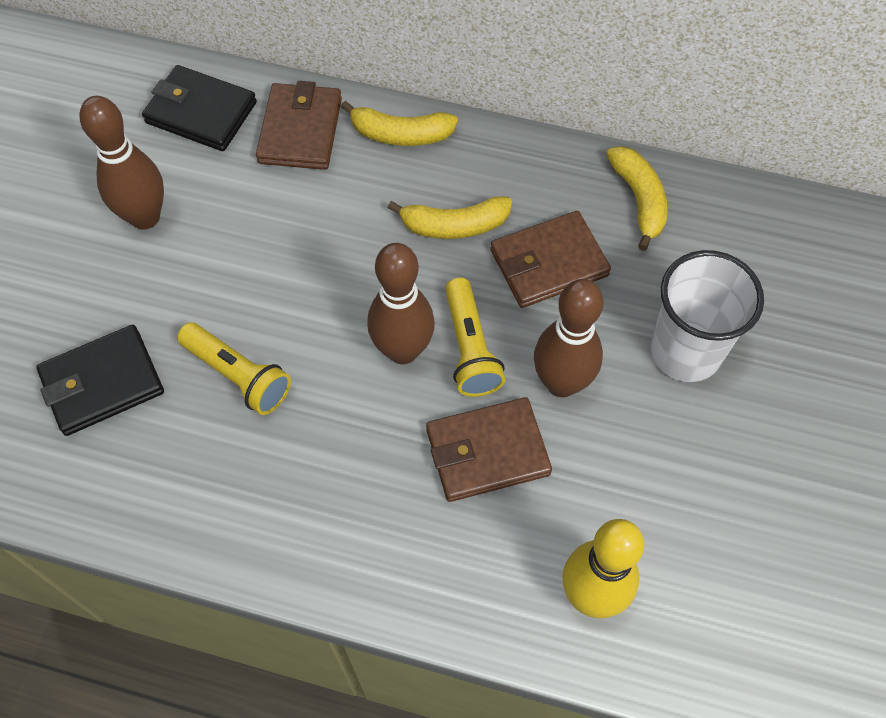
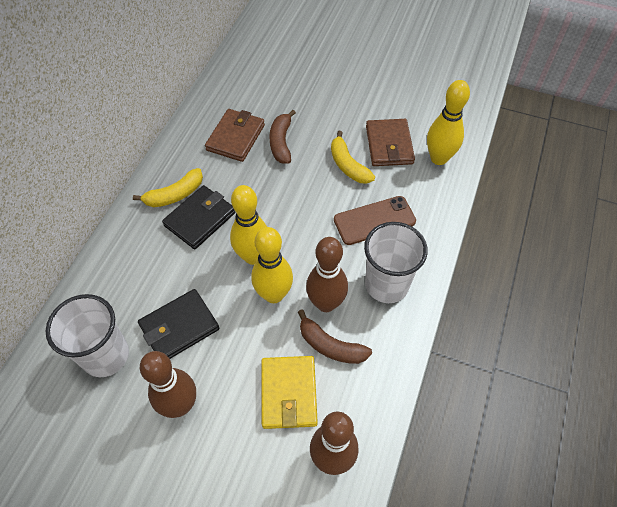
brown banana: none = 0 -> [269,110,296,164] [298,309,372,364] = 2
brown phone: none = 0 -> [334,196,416,245] = 1
brown wallet: [256,81,342,170] [426,397,552,502] [490,211,611,308] = 3 -> [205,109,265,162] [366,119,415,166] = 2
white cup: [651,250,764,382] = 1 -> [46,294,129,377] [364,222,428,303] = 2
yellow banana: [341,101,458,146] [388,196,512,239] [606,146,668,251] = 3 -> [133,168,203,207] [331,131,375,184] = 2
yellow bowling pin: [562,519,644,618] = 1 -> [230,185,267,265] [251,227,293,303] [427,80,470,165] = 3
yellow flashlight: [177,322,291,415] [445,277,505,397] = 2 -> none = 0
yellow wallet: none = 0 -> [261,356,318,429] = 1

